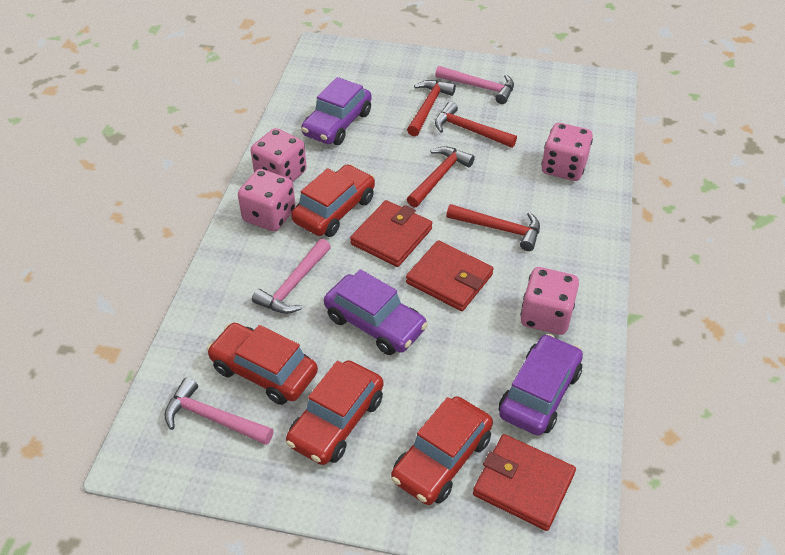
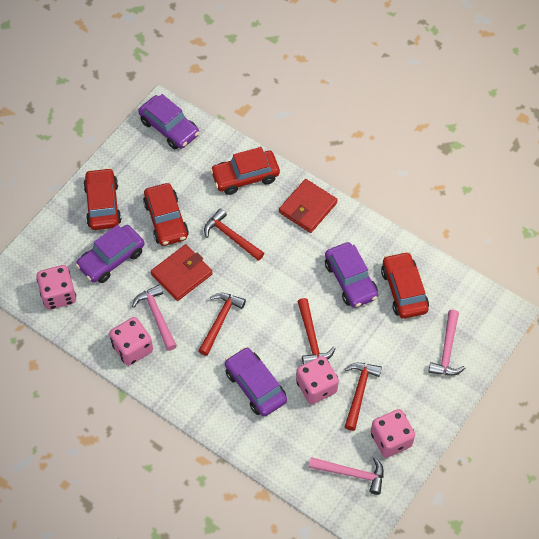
purple car: [301,77,372,145] [324,269,428,355] [499,334,583,435] = 3 -> [76,225,144,283] [138,94,199,149] [225,347,287,417] [325,242,378,308] = 4
red wallet: [350,200,432,267] [406,240,494,311] [473,434,576,531] = 3 -> [151,244,213,301] [279,179,338,233] = 2

